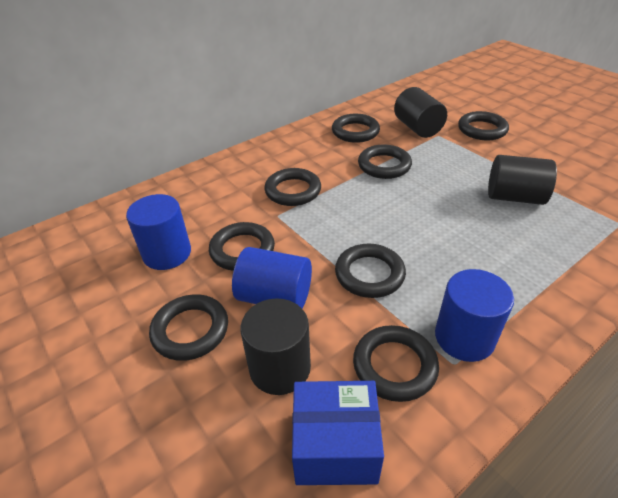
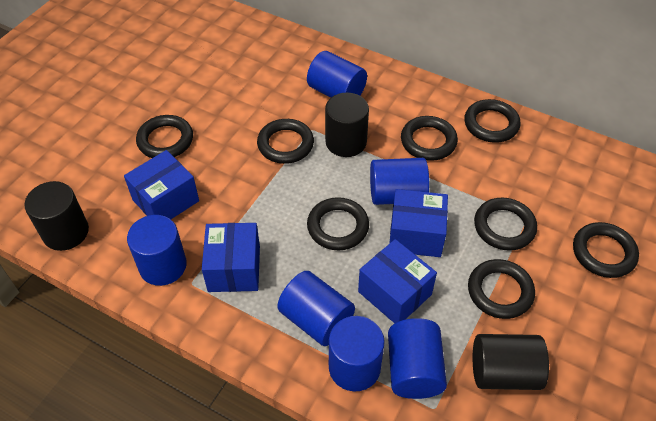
blue box: [292,381,384,485] = 1 -> [124,150,199,219] [202,223,260,292] [358,239,437,323] [389,189,448,257] = 4
blue cylinder: [126,194,191,270] [232,247,312,308] [435,269,514,362] = 3 -> [127,215,187,286] [277,271,355,346] [307,51,367,98] [329,316,385,392] [370,158,429,205] [388,318,447,399] = 6

